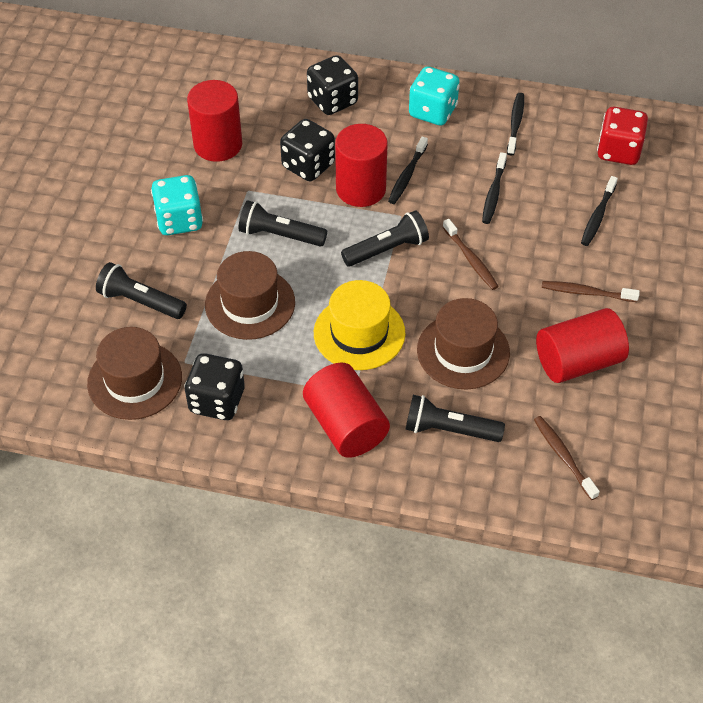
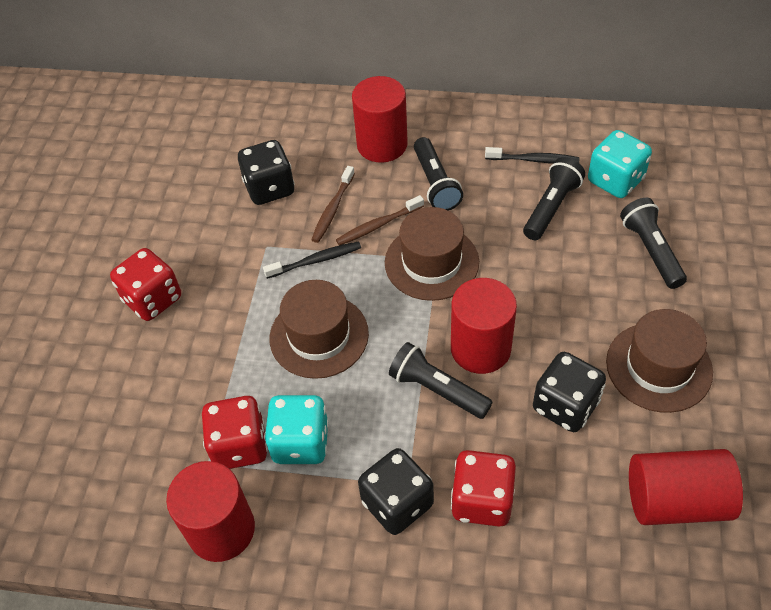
black toothbrush: [388,137,428,204] [482,152,507,224] [507,93,524,156] [581,176,618,246] = 4 -> [263,242,361,279] [485,147,579,164] = 2
brown toothbrush: [443,219,499,290] [534,416,600,500] [542,281,640,302] = 3 -> [311,166,355,243] [336,195,424,245] = 2
red dice: [597,107,648,165] = 1 -> [110,248,181,321] [202,396,268,469] [451,450,516,527] = 3
yellow hat: [314,280,405,370] = 1 -> none = 0

